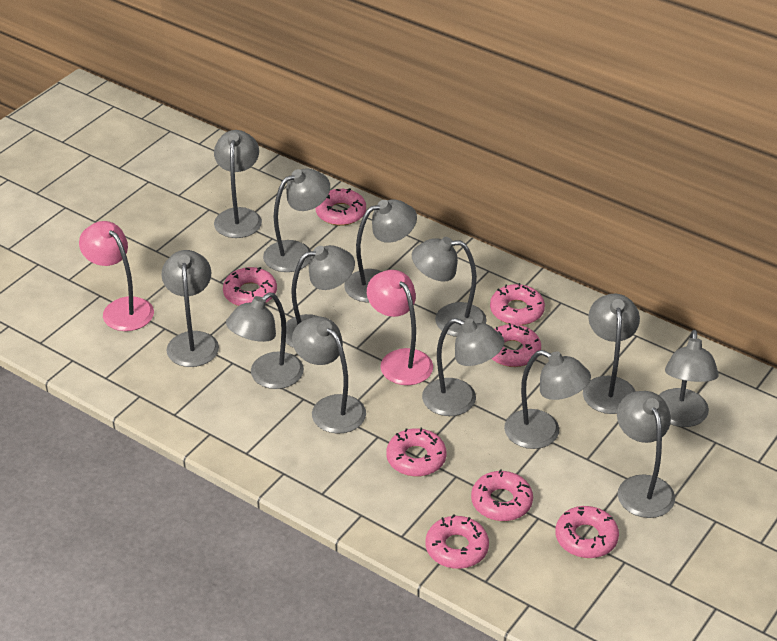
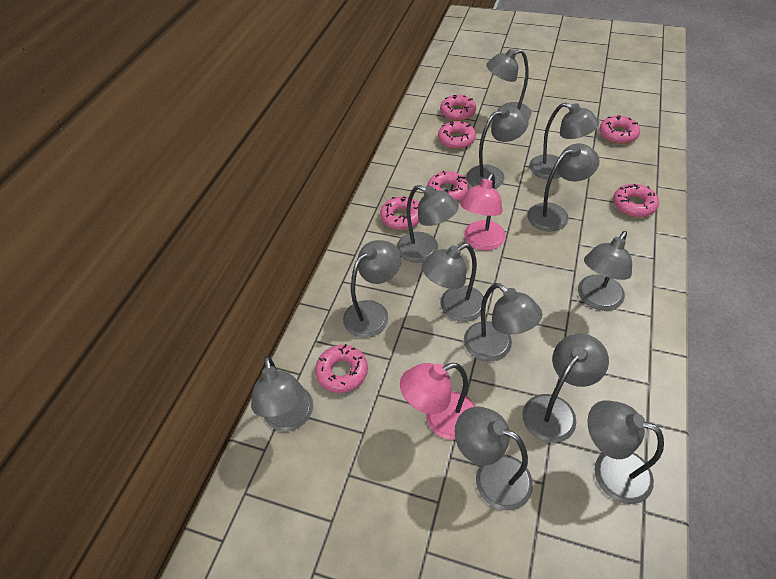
pink donut: [223,267,277,306] [316,188,366,226] [386,428,447,477] [425,515,489,569] [471,469,533,521] [490,283,545,325] [492,323,541,367] [555,506,619,558] = 8 -> [315,344,368,393] [380,196,419,230] [427,170,469,201] [438,121,476,149] [440,95,476,121] [599,115,640,144] [613,184,659,217] = 7

